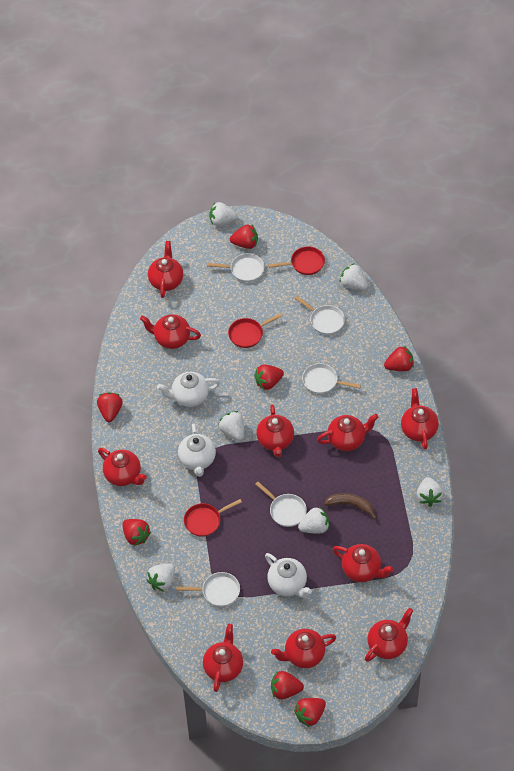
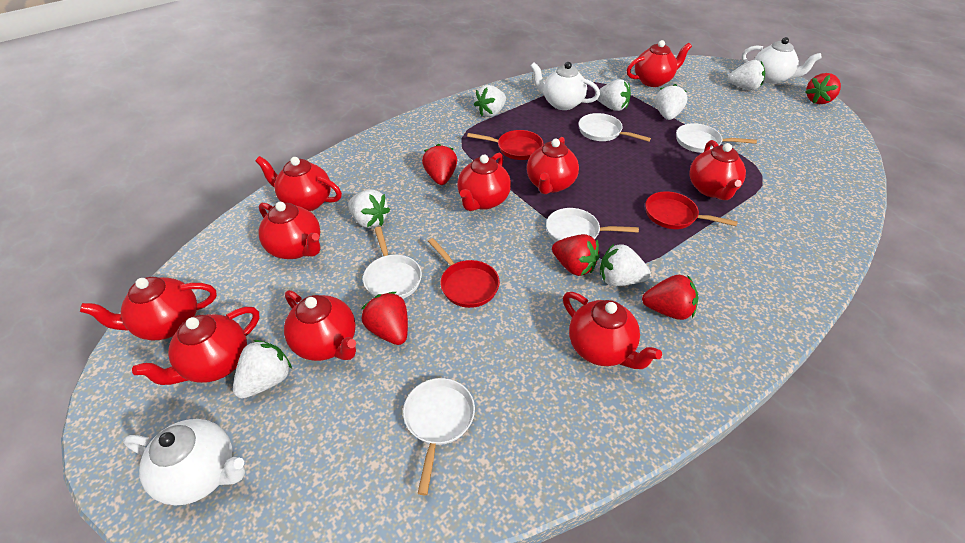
brown banana: [324,493,377,520] = 1 -> none = 0
red strawberry: [97,392,123,422] [122,519,151,546] [230,224,258,249] [254,365,284,390] [271,671,304,699] [294,698,326,727] [384,346,414,371] = 7 -> [362,292,408,345] [422,144,457,185] [552,234,600,276] [642,275,698,320] [805,73,841,104] = 5
white strawberry: [146,563,175,592] [209,202,238,226] [218,411,244,441] [298,507,329,534] [339,264,368,290] [417,477,443,507] = 6 -> [233,340,292,399] [348,190,390,228] [474,85,506,117] [595,79,631,111] [600,244,651,286] [655,84,688,120] [728,60,765,90] = 7

